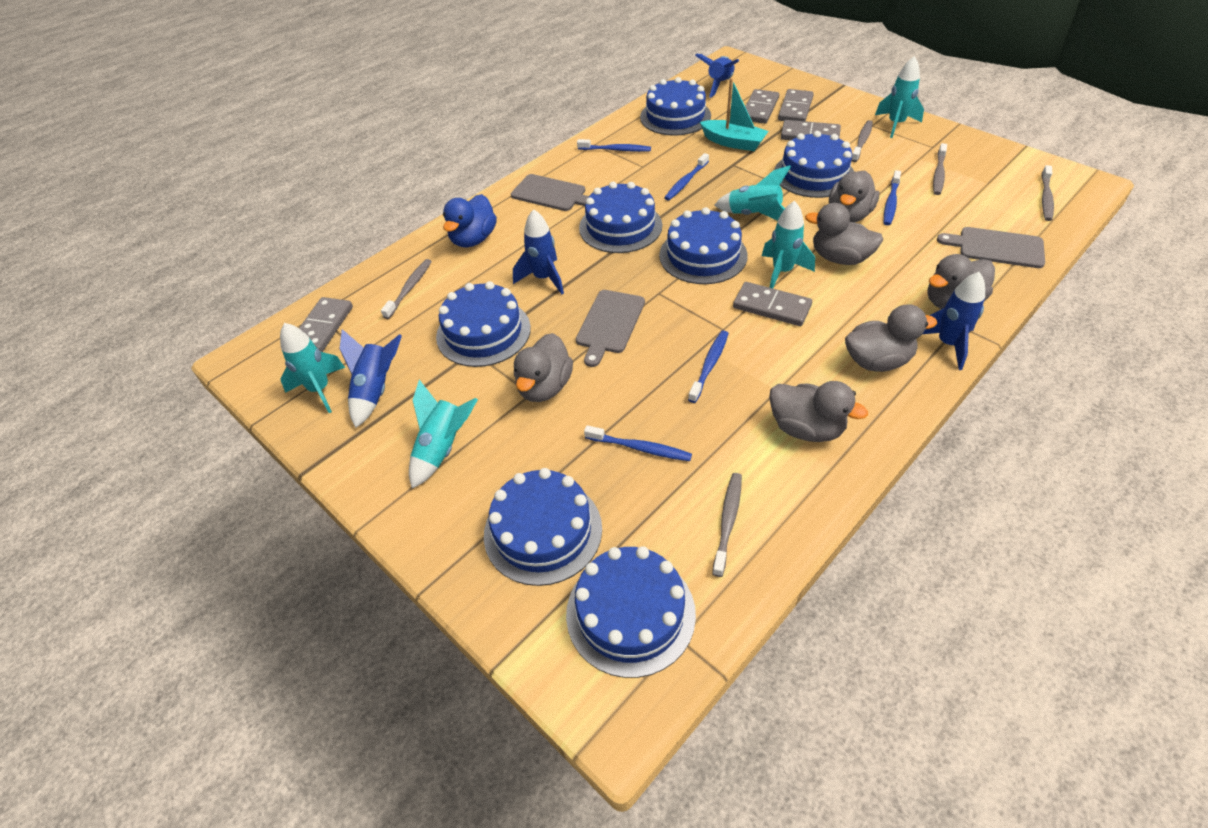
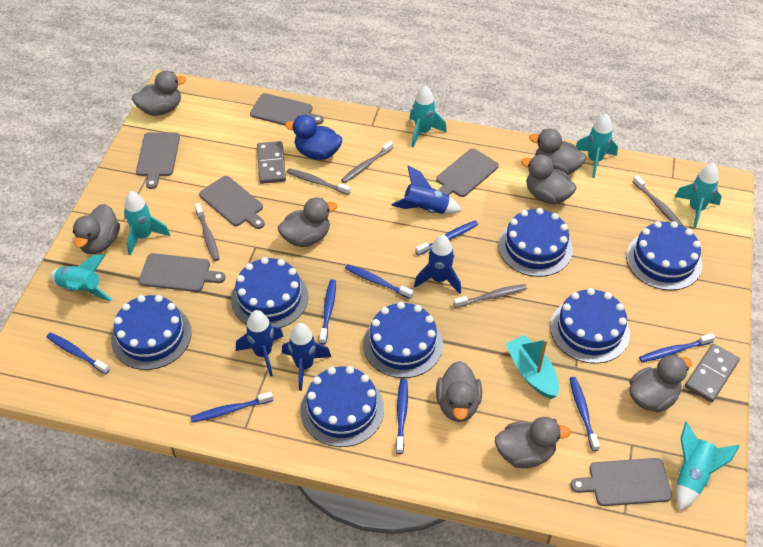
blue toothbrush: [577,139,651,152] [584,425,692,461] [664,153,709,201] [688,330,729,403] [884,170,901,225] = 5 -> [47,332,110,374] [190,392,273,423] [319,279,336,344] [345,264,413,299] [396,379,408,454] [415,221,478,256] [569,377,600,451] [639,333,715,362] = 8
grey cutting board: [511,174,589,211] [576,290,645,367] [937,227,1045,268] = 3 -> [136,132,180,189] [139,253,225,292] [199,176,265,229] [250,93,324,125] [436,149,499,197] [571,458,672,506] = 6
grey domino: [299,297,353,352] [733,282,812,326] [745,89,779,124] [778,89,814,121] [781,120,841,140] = 5 -> [257,141,286,184] [685,344,740,402] = 2
grey duck: [514,333,573,402] [769,381,868,442] [805,203,883,265] [829,170,879,222] [845,304,937,372] [928,254,995,309] = 6 -> [73,204,120,254] [132,71,186,116] [278,198,337,247] [436,361,482,422] [495,417,571,468] [521,155,577,204] [529,129,586,175] [629,354,692,413] = 8
turquoise rocket: [280,323,345,413] [409,380,478,489] [714,165,791,221] [762,201,815,288] [875,56,924,138] = 5 -> [50,254,112,301] [124,191,170,255] [410,85,447,147] [576,114,618,178] [675,163,722,228] [676,422,740,511] = 6

